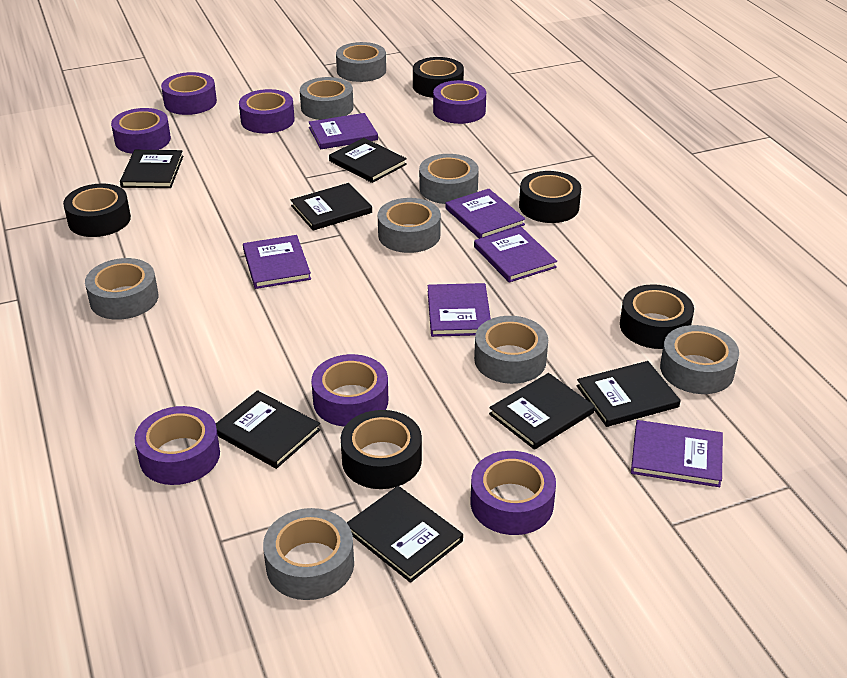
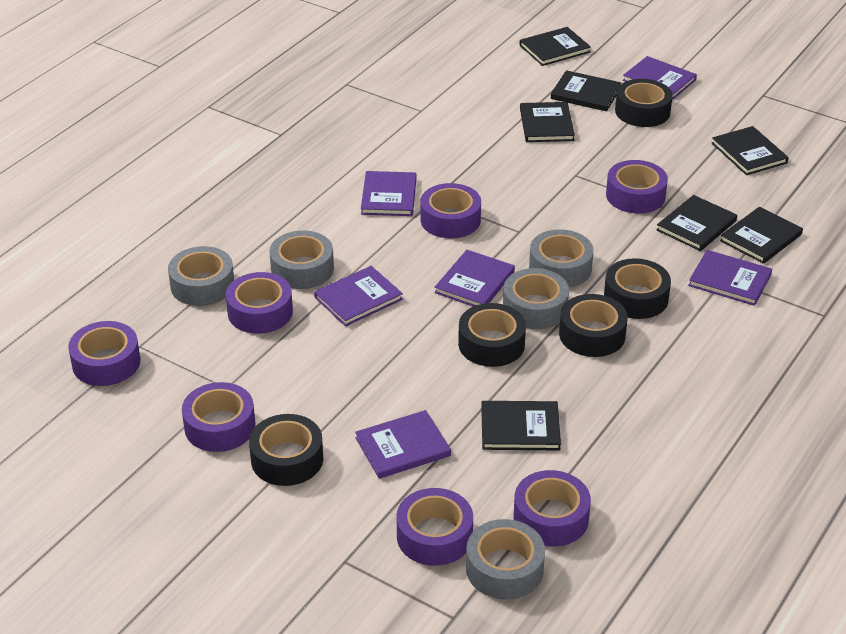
grey tape: [85,258,158,320] [263,508,354,600] [300,77,353,120] [336,42,386,82] [378,198,441,253] [419,154,479,204] [474,316,548,384] [660,325,739,394] = 8 -> [168,246,234,306] [269,231,334,289] [466,519,545,600] [503,268,569,329] [529,229,594,287] = 5

